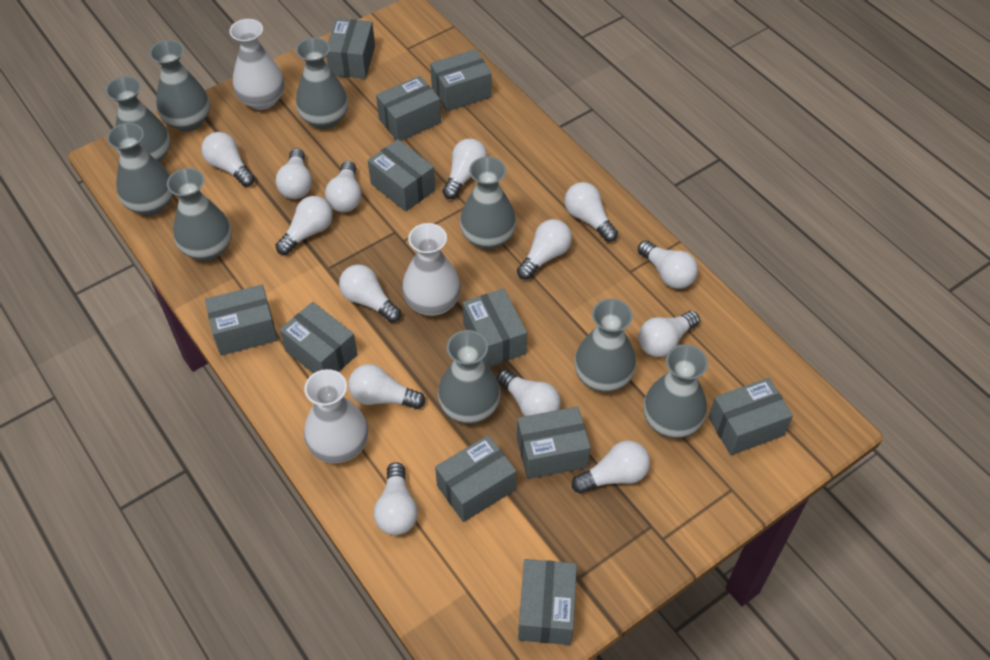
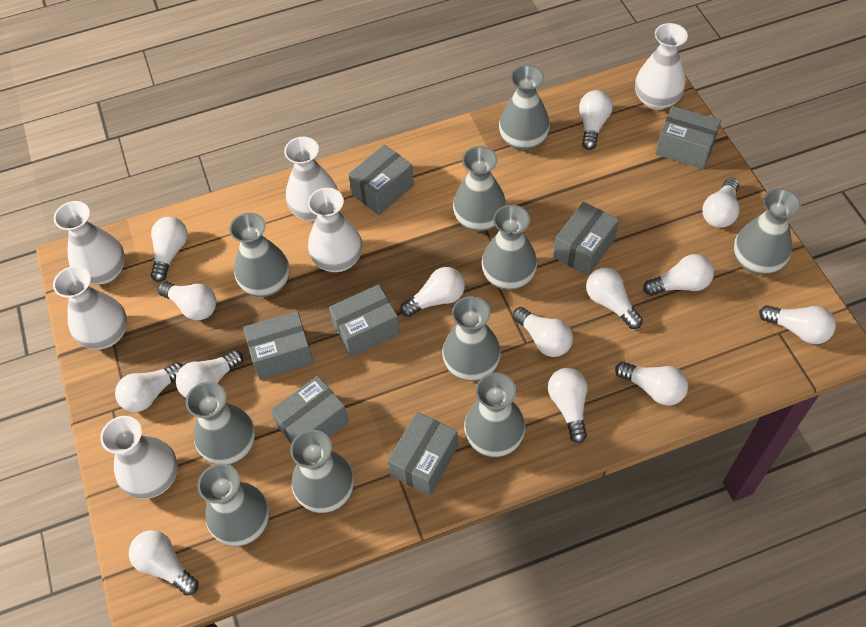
grey box: [205,285,278,356] [279,302,358,374] [326,18,375,79] [368,139,435,212] [376,76,441,141] [430,49,492,112] [435,435,516,522] [463,288,527,367] [517,407,591,479] [518,559,577,645] [708,378,793,455] = 11 -> [243,311,314,380] [271,376,349,444] [329,284,400,357] [348,145,414,215] [388,412,458,496] [553,202,619,276] [656,106,721,169] = 7
grey vase: [105,76,170,163] [107,123,173,215] [149,40,210,132] [167,168,232,261] [296,38,348,129] [438,330,500,424] [460,157,516,249] [575,299,636,392] [643,344,708,438] = 9 -> [186,382,255,465] [198,463,269,546] [229,213,290,297] [290,430,354,513] [442,296,501,381] [453,146,506,231] [464,373,525,457] [482,205,537,290] [499,65,550,151] [734,188,801,275] = 10
white vase: [229,19,284,110] [304,369,368,463] [402,223,461,316] = 3 -> [53,266,127,349] [54,201,125,285] [100,416,178,499] [284,137,338,221] [308,188,362,272] [635,23,688,110] = 6

